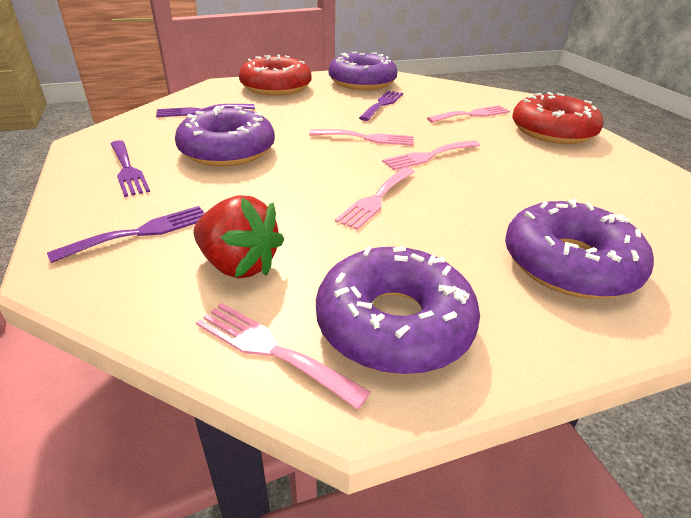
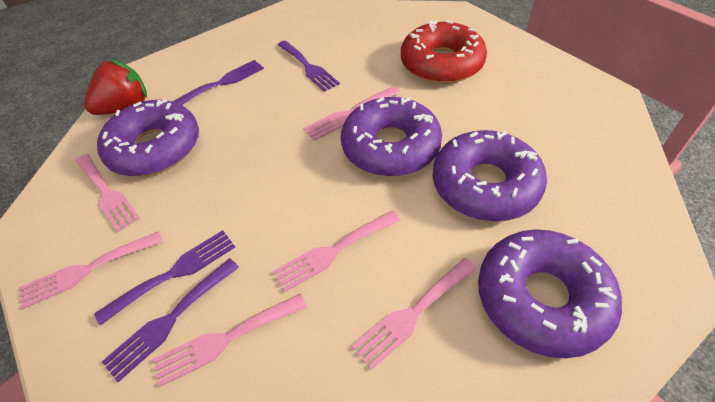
pink fork: [196,303,371,410] [309,129,414,146] [335,167,415,230] [382,140,480,170] [427,105,510,122] = 5 -> [19,231,162,310] [76,154,140,232] [153,293,307,387] [273,210,400,292] [303,86,400,141] [351,258,477,370] = 6
red donut: [239,55,311,96] [512,92,604,144] = 2 -> [401,20,487,84] = 1

